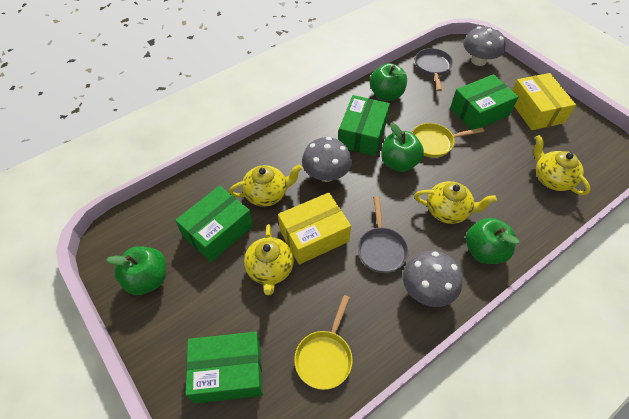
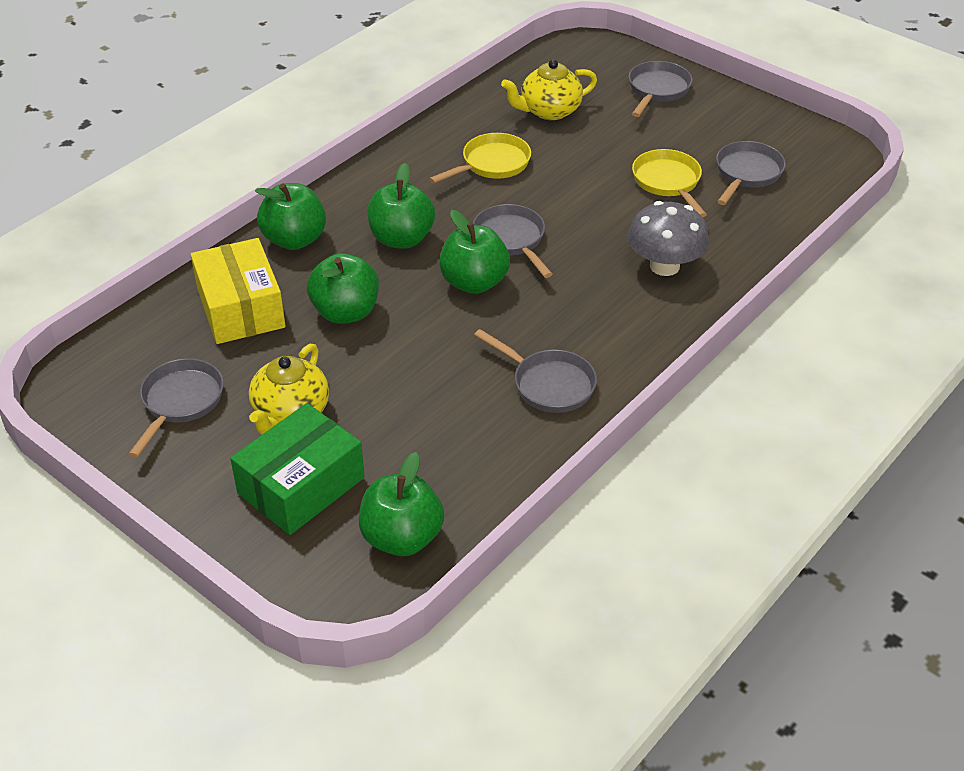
green apple: [106,246,166,295] [370,63,407,101] [381,123,424,172] [466,218,519,264] = 4 -> [255,183,326,250] [307,253,379,324] [359,452,444,556] [367,163,435,249] [439,210,510,294] = 5
green box: [175,186,253,262] [185,332,263,404] [338,95,390,156] [450,74,519,130] = 4 -> [230,403,365,535] = 1
grey mushroom: [302,137,352,182] [403,250,462,307] [463,26,506,66] = 3 -> [628,201,709,276] = 1
grey pan: [358,196,409,273] [415,48,453,91] = 2 -> [129,358,224,458] [473,204,553,278] [474,329,597,413] [629,61,692,117] [716,141,786,205] = 5
yellow box: [278,192,351,265] [512,73,576,130] = 2 -> [191,238,286,344] = 1
yellow teapot: [229,164,302,207] [244,224,294,295] [414,181,497,224] [533,135,590,195] = 4 -> [249,344,329,434] [501,59,597,120] = 2

